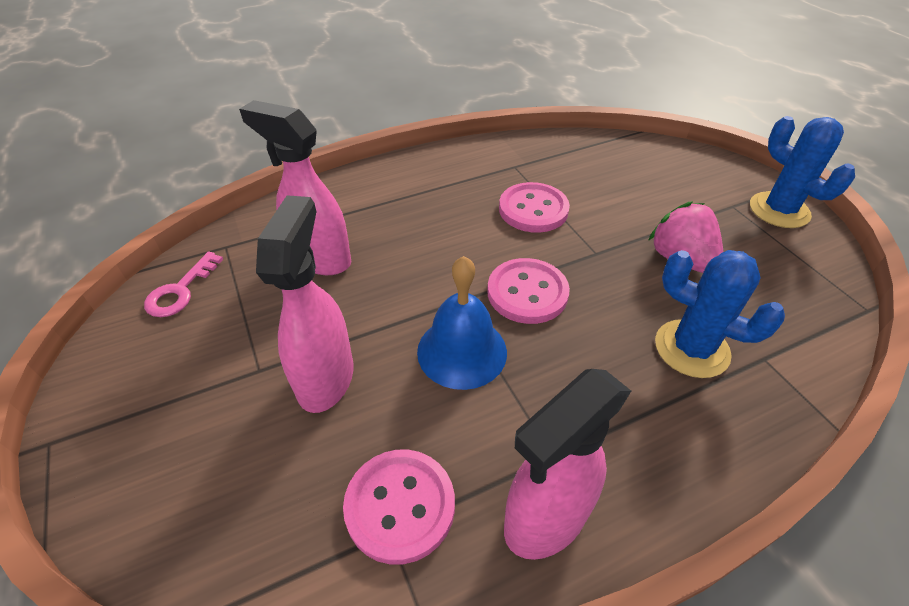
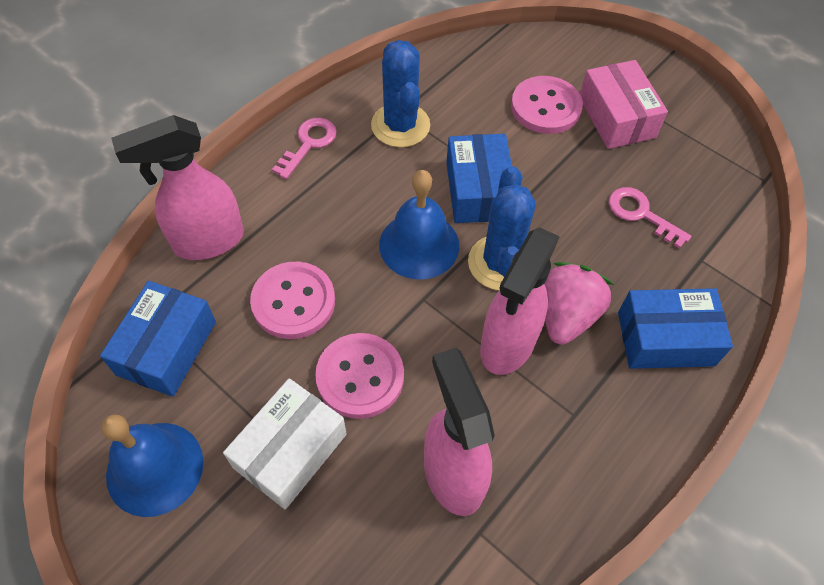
blue bell: [417,256,507,390] = 1 -> [101,415,203,517] [379,170,459,279] = 2
blue box: none = 0 -> [100,281,216,397] [446,134,512,223] [618,288,733,369] = 3
pink box: none = 0 -> [580,60,668,149] = 1
pink key: [144,251,223,317] = 1 -> [272,118,337,179] [609,187,691,249] = 2
white box: none = 0 -> [223,378,346,509] = 1

